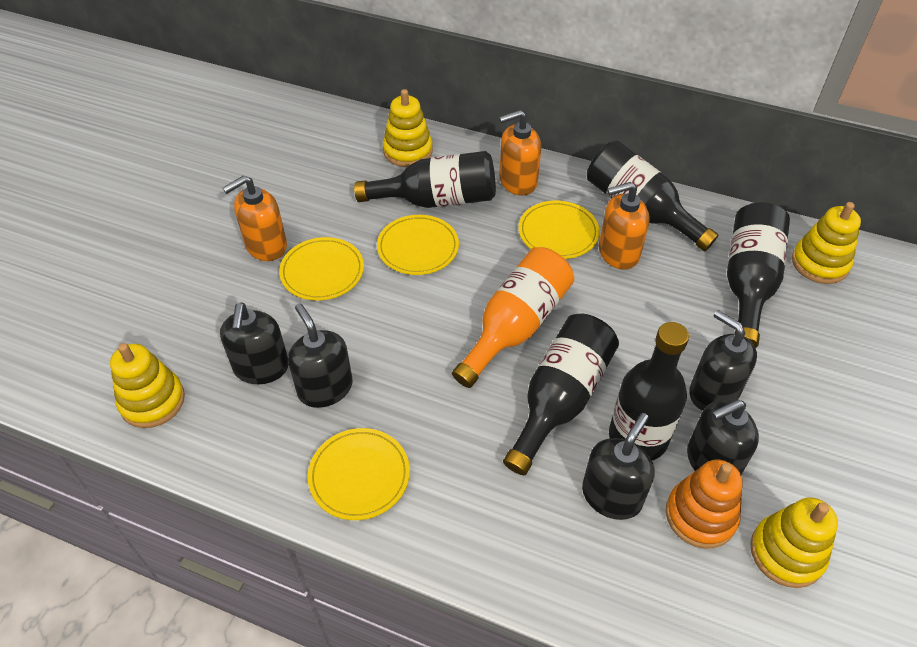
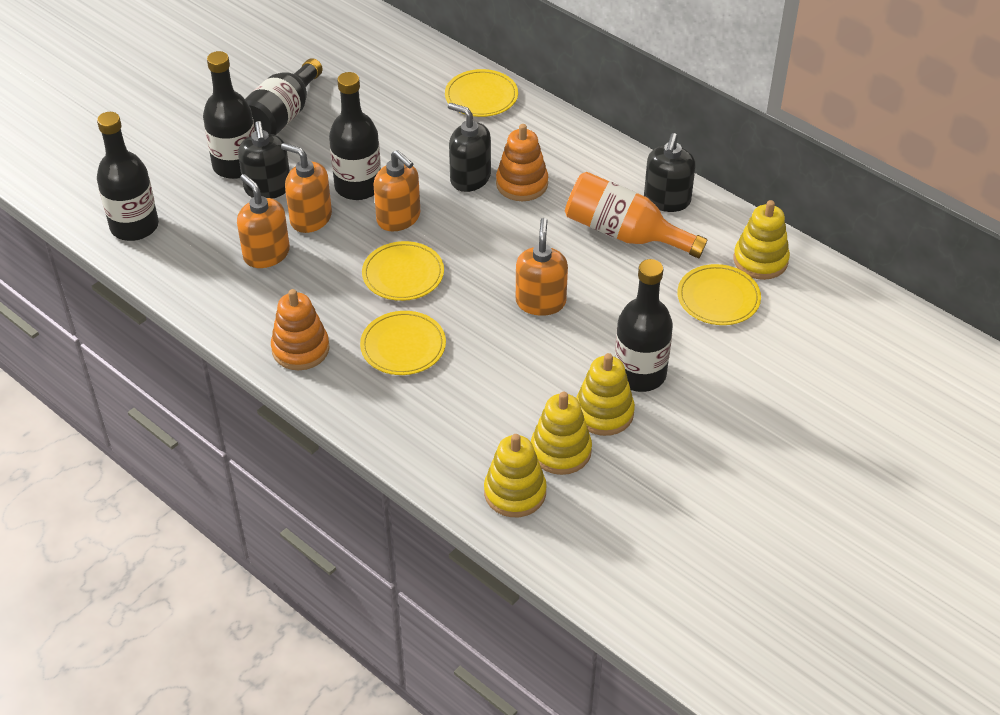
black soap dispenser: [220,303,289,384] [288,303,353,408] [582,413,654,520] [687,400,759,475] [689,310,757,411] = 5 -> [238,121,290,199] [448,103,491,192] [644,133,696,212] = 3
orange soap dispenser: [223,175,287,261] [499,110,542,195] [599,182,650,270] = 3 -> [237,174,290,268] [281,143,332,233] [373,150,420,231] [516,218,568,316] = 4
orange stacking toy: [666,460,743,549] = 1 -> [271,289,330,370] [496,124,548,201] = 2

